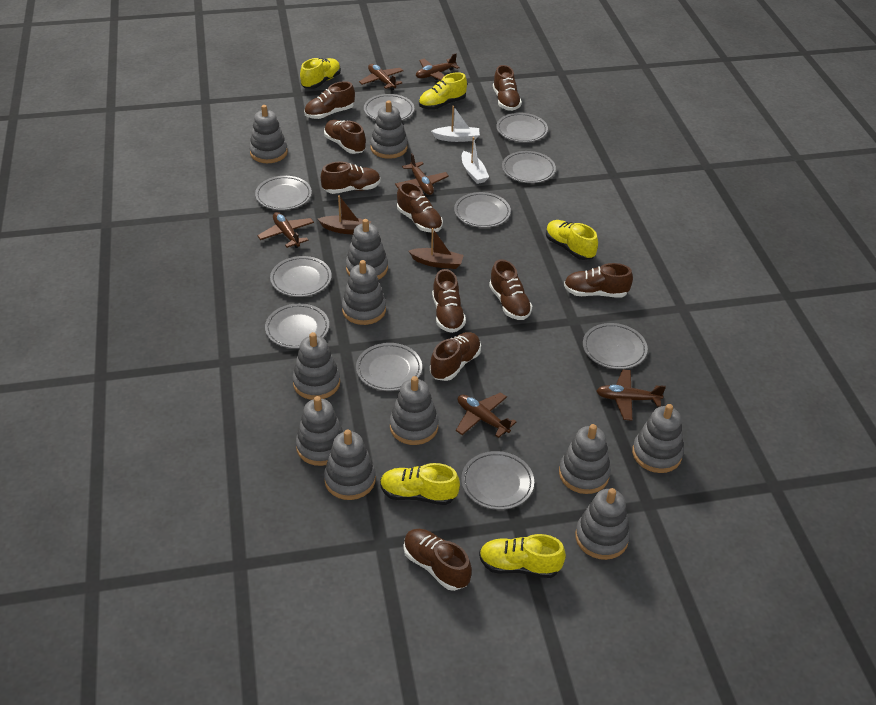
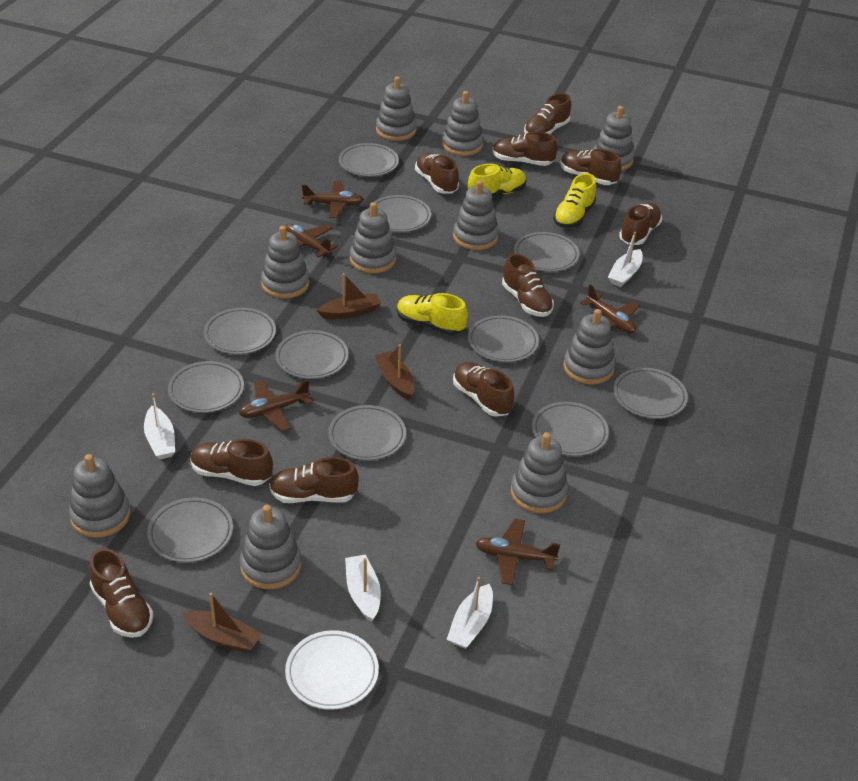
brown boat: [318,195,371,235] [409,228,464,269] = 2 -> [182,593,262,653] [316,273,381,319] [375,344,414,400] = 3
brown plane: [257,212,314,248] [359,64,404,90] [395,153,449,195] [416,53,460,80] [456,392,517,438] [596,369,666,421] = 6 -> [239,380,312,431] [285,224,338,257] [302,181,364,218] [475,519,560,585] [580,284,640,334] = 5
grey plate: [255,176,312,210] [265,303,329,349] [270,256,332,297] [356,343,422,391] [364,94,414,120] [454,192,511,228] [461,451,534,510] [496,113,548,142] [502,151,556,183] [583,323,648,369] = 10 -> [147,497,233,563] [168,361,244,413] [204,308,276,354] [275,330,349,379] [328,405,406,460] [339,143,399,177] [369,195,431,232] [468,315,539,362] [514,232,579,272] [532,402,609,456] [613,368,688,419] = 11
grey stacking toy: [249,105,288,163] [292,332,340,400] [296,396,344,466] [324,429,376,500] [342,260,386,325] [346,219,388,280] [370,100,408,159] [390,376,439,445] [559,424,611,494] [575,488,630,560] [632,404,684,473] = 11 -> [69,454,130,538] [240,505,301,589] [261,226,309,299] [350,202,396,273] [376,76,417,141] [442,91,483,156] [453,180,499,250] [511,432,568,514] [563,309,615,385] [594,106,634,171] = 10
white boat: [431,106,480,142] [462,137,489,184] = 2 -> [144,393,175,459] [345,554,381,622] [446,577,493,649] [608,232,643,287] = 4
white plate: none = 0 -> [285,630,379,710] = 1
yellow shoe: [300,58,341,89] [380,463,460,505] [419,72,467,110] [479,534,566,578] [546,220,598,260] = 5 -> [397,293,468,335] [468,164,527,197] [553,173,596,228] = 3

